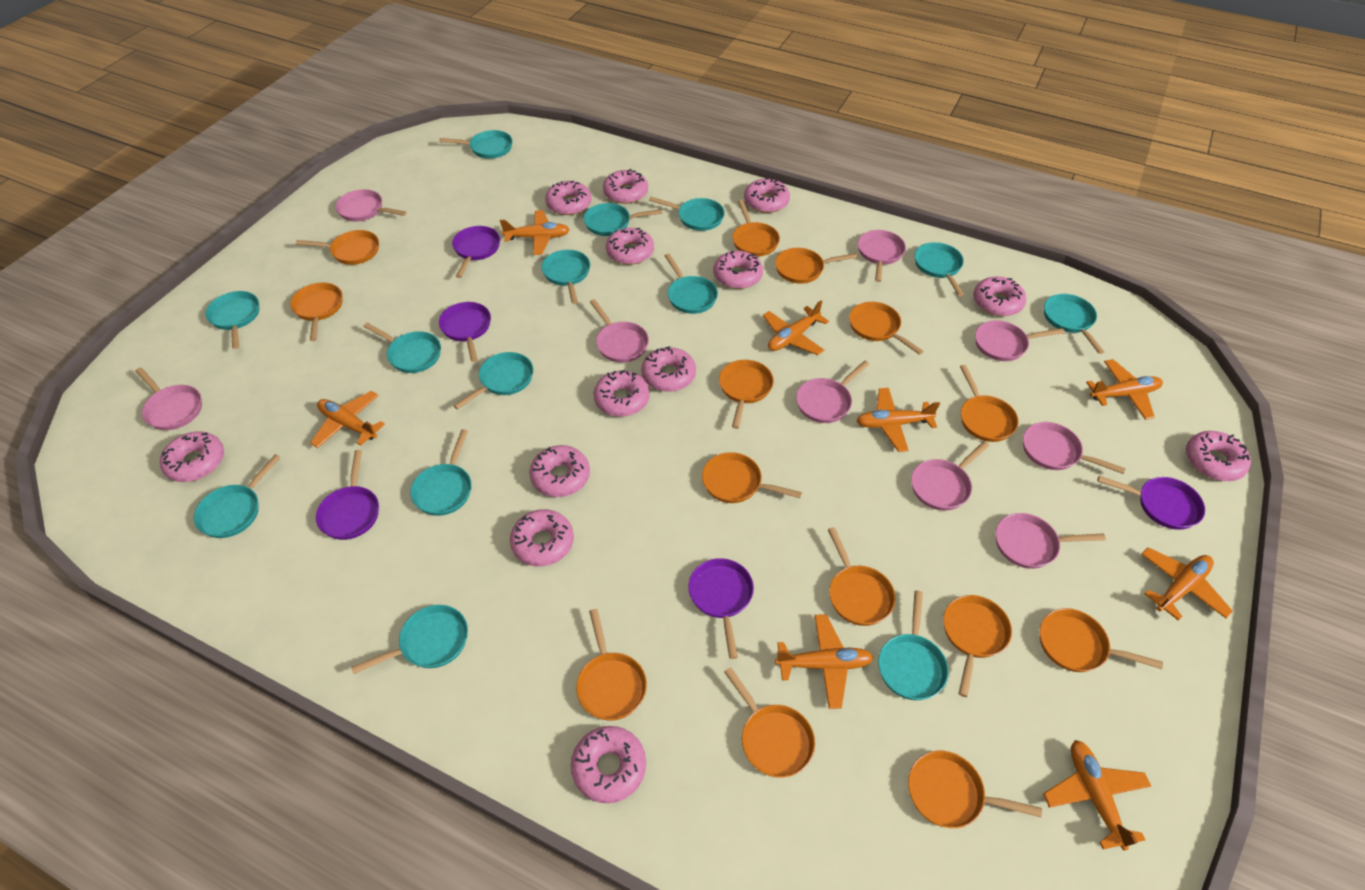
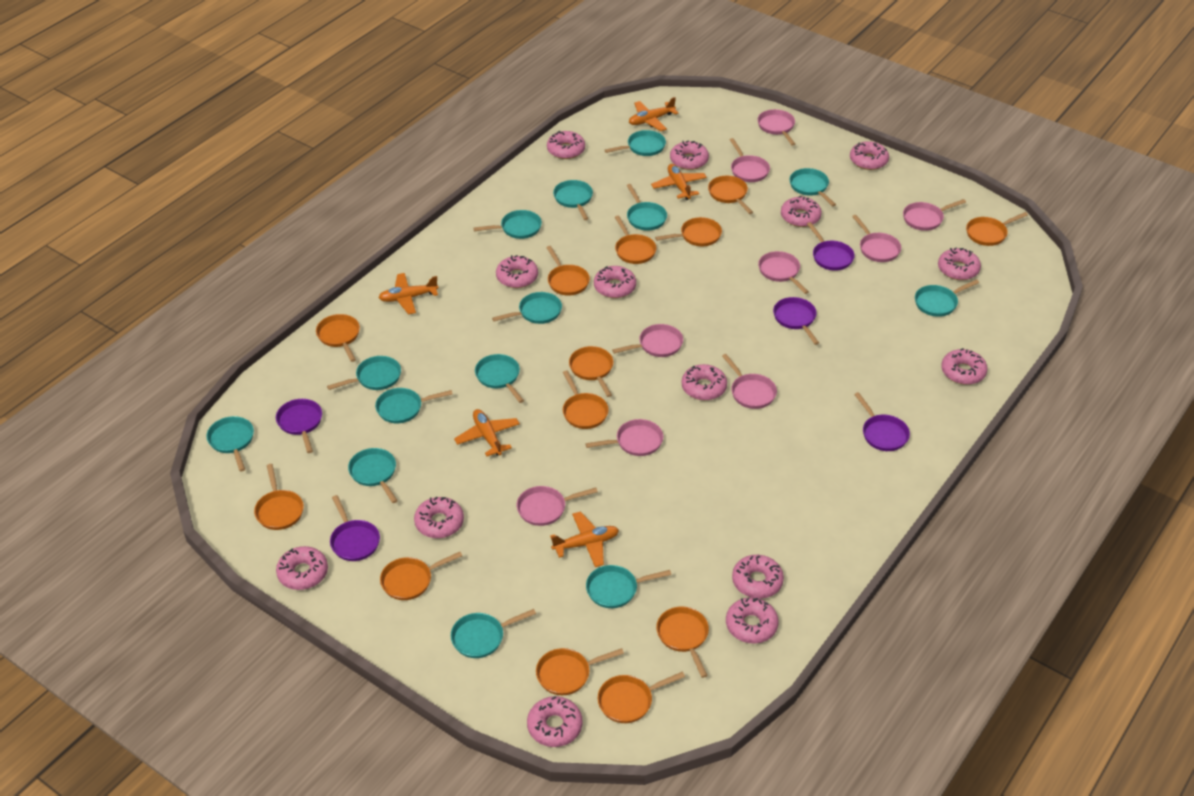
orange pan: [290,283,343,341] [296,230,379,265] [576,609,647,721] [702,452,802,503] [719,360,774,429] [724,667,815,778] [732,200,780,256] [775,248,858,284] [828,527,896,626] [849,302,924,355] [908,751,1042,828] [943,595,1012,697] [960,365,1019,442] [1040,608,1163,672] = 14 -> [254,464,304,530] [316,314,360,362] [380,552,462,600] [536,648,624,695] [546,246,590,296] [563,371,609,429] [569,346,613,397] [598,672,685,723] [615,216,656,264] [655,217,722,246] [656,606,709,678] [708,176,753,214] [966,212,1028,246] = 13
orange plane: [310,391,385,448] [500,210,570,255] [763,300,829,355] [775,614,874,709] [856,388,940,452] [1043,740,1151,851] [1086,359,1163,420] [1141,547,1233,620] = 8 -> [378,273,438,314] [454,409,520,456] [550,511,619,567] [629,97,679,131] [651,164,707,200] = 5
pink donut: [160,431,224,482] [510,509,574,566] [529,445,590,497] [545,181,591,215] [571,726,646,803] [593,370,650,417] [603,169,648,204] [606,228,654,265] [641,346,696,392] [714,251,763,289] [744,177,790,213] [973,276,1026,316] [1186,431,1251,481] = 13 -> [276,546,328,590] [414,497,464,538] [496,255,538,288] [527,696,583,747] [547,131,585,159] [594,266,636,298] [670,141,709,170] [682,364,727,400] [726,598,779,643] [732,555,784,599] [781,196,822,227] [850,141,889,170] [938,248,981,280] [941,348,988,385] = 14

